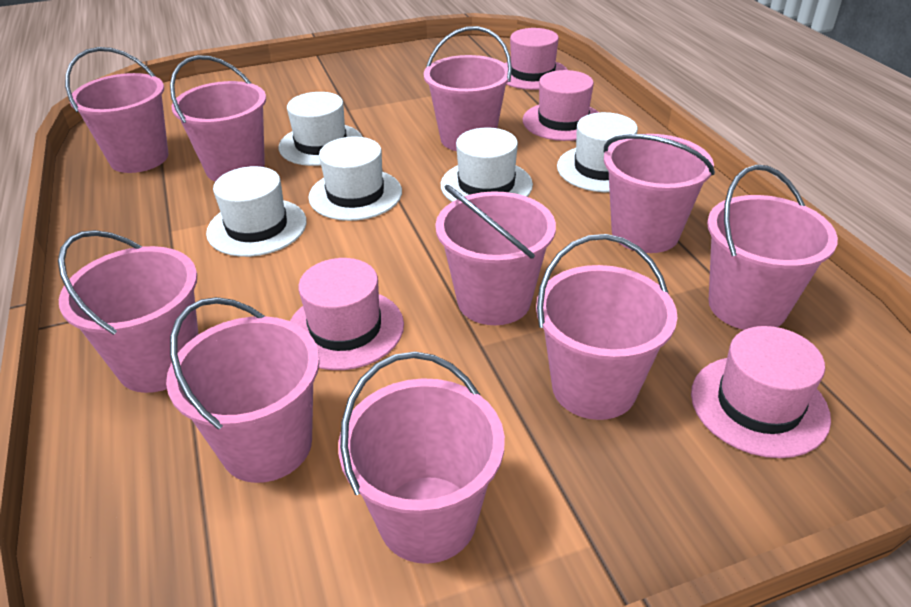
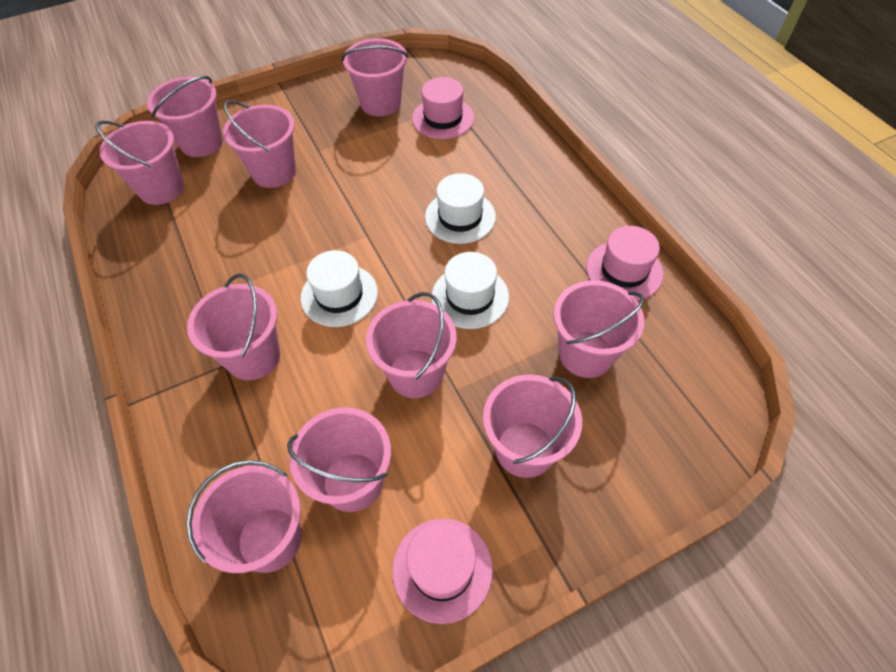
pink hat: [290,258,404,370] [505,28,568,90] [523,70,599,141] [691,326,831,458] = 4 -> [392,518,493,624] [412,77,475,139] [586,226,664,301] = 3
white hat: [206,166,307,257] [279,92,362,166] [308,136,402,221] [441,127,533,202] [557,112,638,192] = 5 -> [301,250,378,327] [425,173,496,244] [432,252,509,329] = 3

